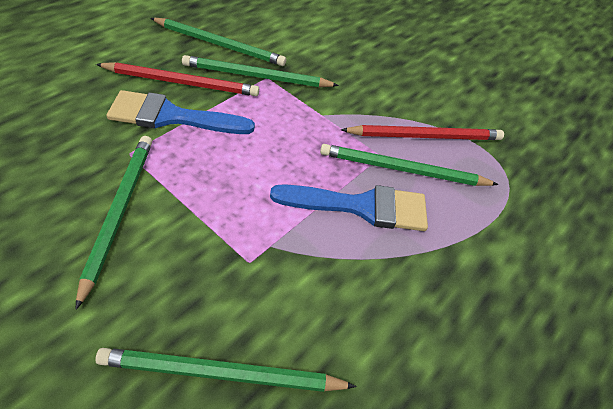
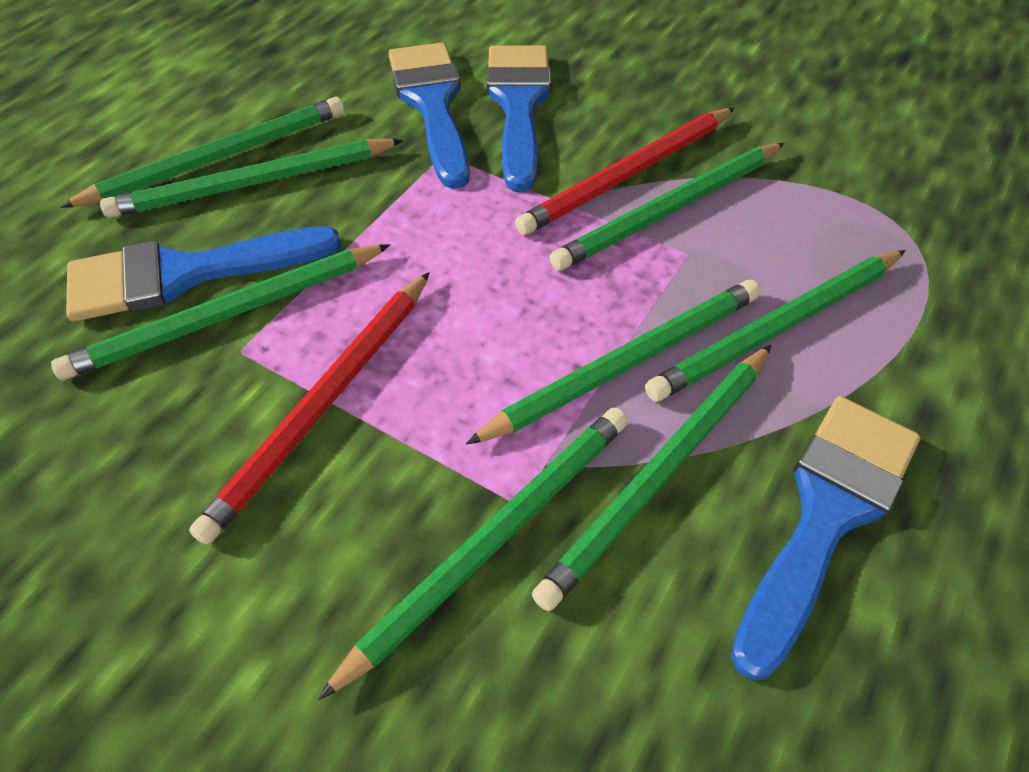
blue brush: [107,90,255,134] [270,184,428,231] = 2 -> [66,226,341,322] [388,42,470,189] [487,45,551,192] [731,396,920,680] = 4
green pencil: [75,136,152,310] [95,348,357,392] [151,18,286,66] [182,55,339,87] [320,144,499,186] = 5 -> [51,244,390,380] [60,97,344,208] [100,139,403,218] [318,407,628,700] [466,280,761,445] [532,345,771,611] [550,143,785,271] [645,250,906,402] = 8

